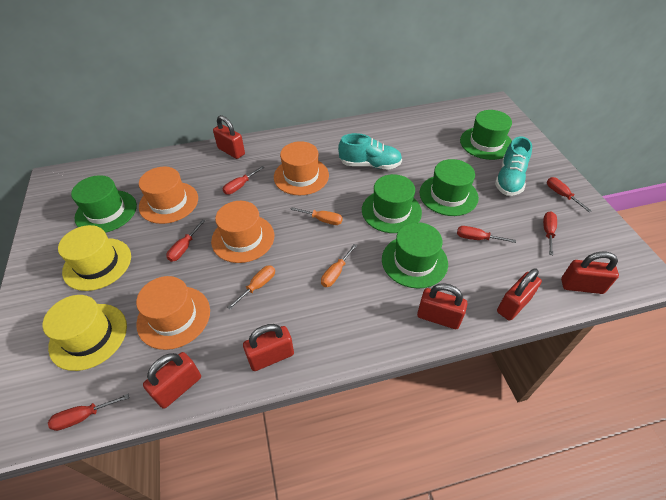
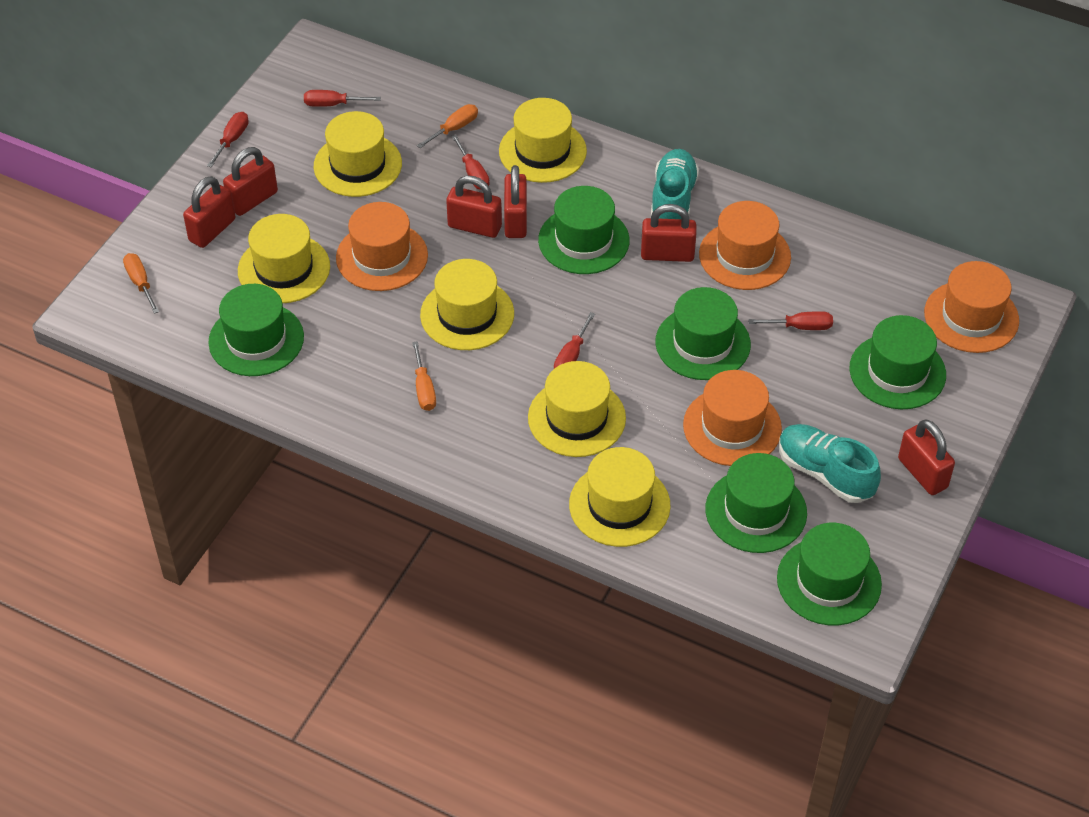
green hat: [71,175,137,233] [362,174,422,233] [382,222,448,289] [420,159,479,216] [460,110,512,160] = 5 -> [208,284,304,376] [538,186,629,274] [655,287,751,380] [705,453,807,553] [777,523,882,625] [849,315,946,409] = 6
red screwdriver: [48,394,129,431] [166,219,205,262] [223,166,264,195] [457,226,516,243] [543,211,557,255] [547,177,592,212] = 6 -> [207,112,249,168] [304,90,381,107] [451,135,489,190] [554,312,595,369] [748,311,833,330] = 5
yellow hat: [43,295,127,371] [58,225,131,291] = 2 -> [238,214,330,303] [314,111,402,197] [420,259,514,350] [499,98,587,183] [528,361,626,457] [569,447,671,547] = 6

